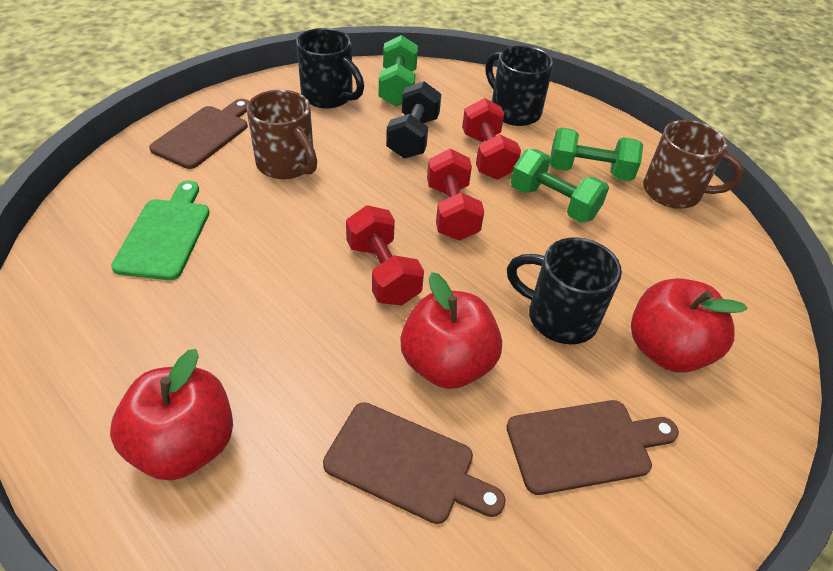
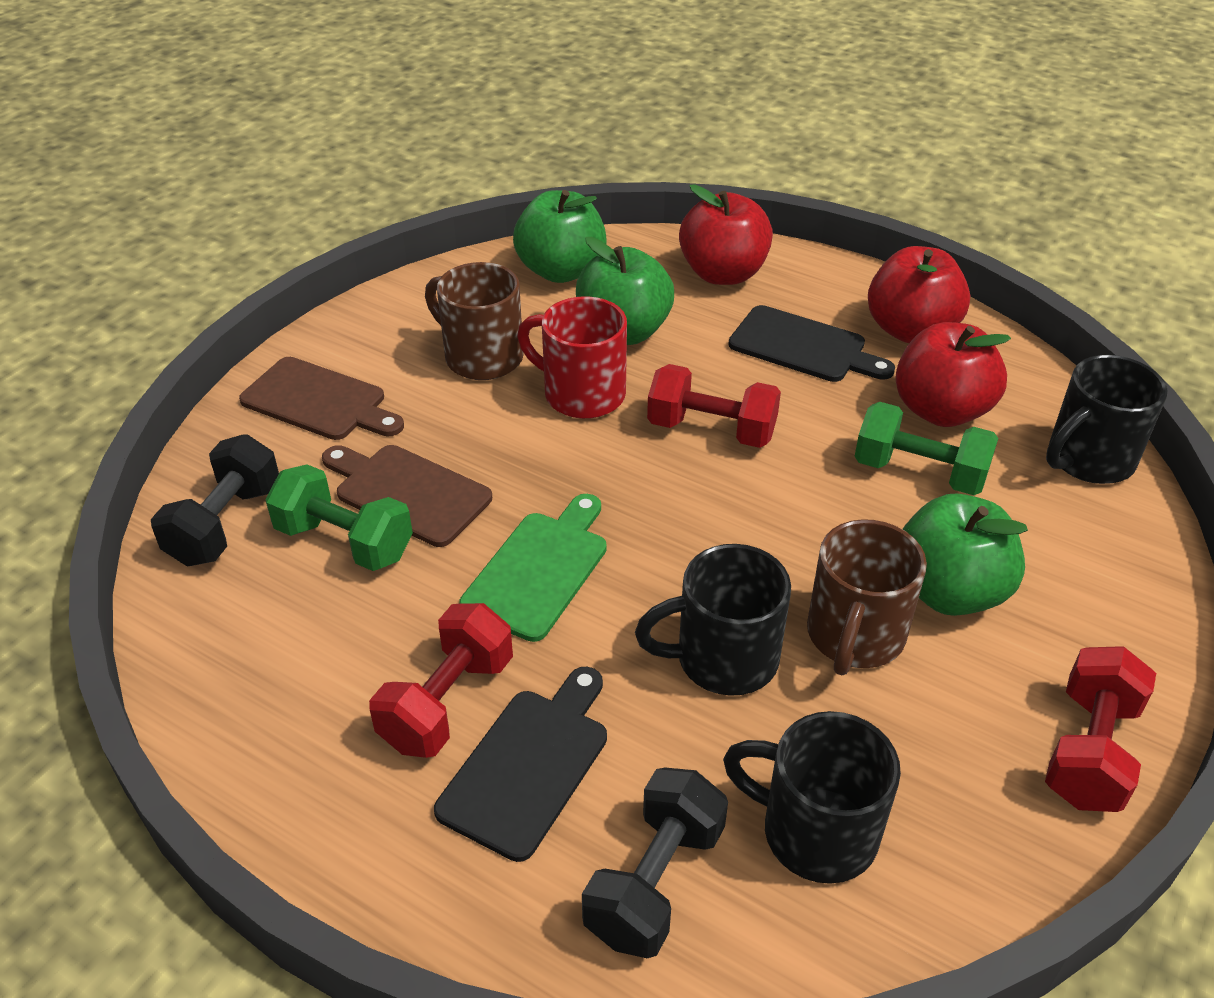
black cutting board: none = 0 -> [434,667,607,862] [729,305,895,382] = 2
black dumbbell: [386,81,441,159] = 1 -> [151,434,279,566] [582,768,728,958] = 2
brown cutting board: [149,99,249,169] [323,402,506,524] [506,400,679,495] = 3 -> [239,357,404,440] [322,445,492,547] = 2
green apple: none = 0 -> [513,190,607,283] [576,237,674,345] [902,494,1028,616] = 3
green dumbbell: [379,35,418,106] [510,149,609,223] [550,127,643,181] = 3 -> [265,464,413,571] [854,402,998,495] = 2
red mug: none = 0 -> [517,296,627,419] = 1

